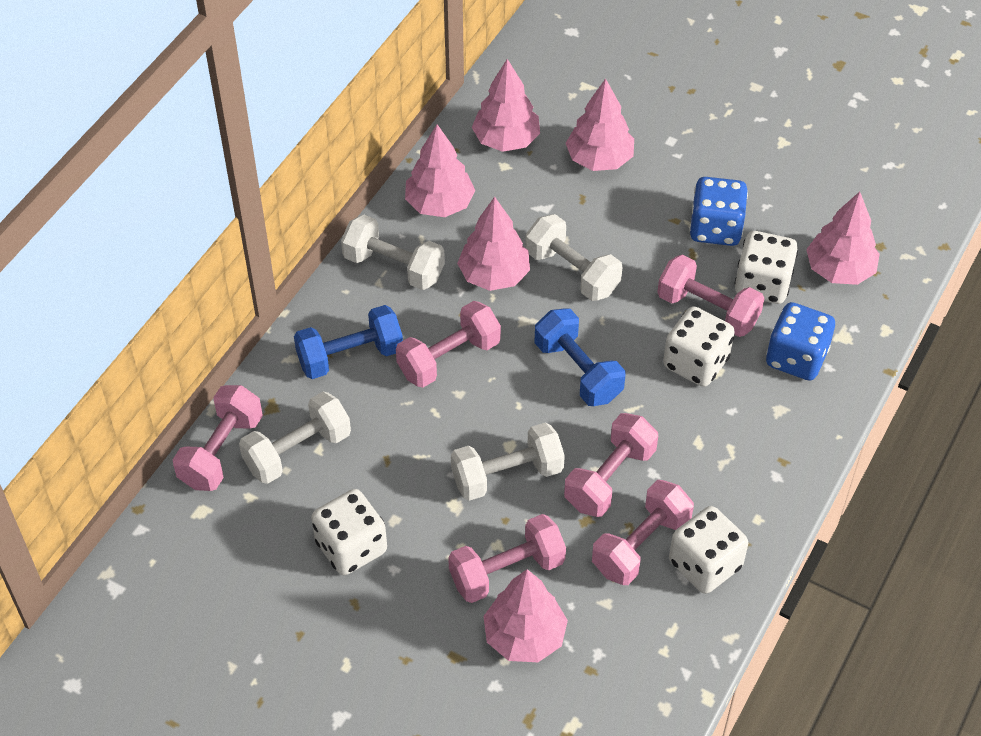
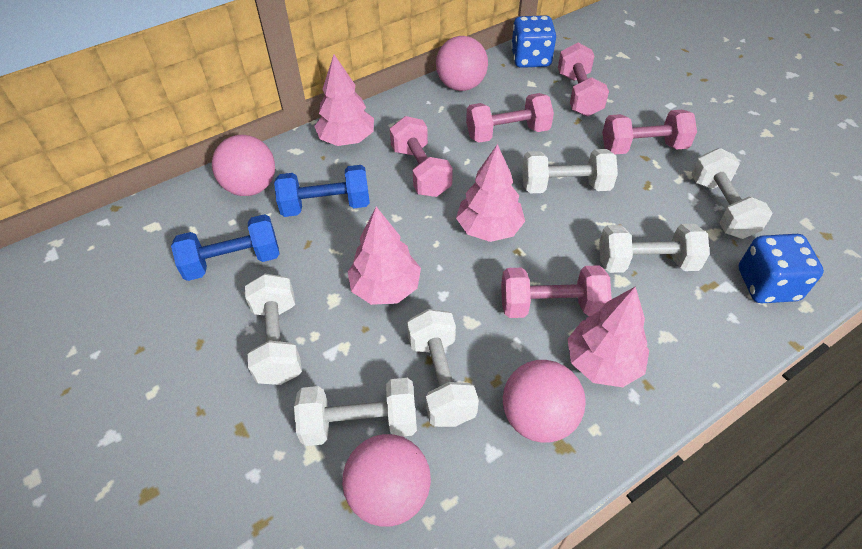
pink ball: none = 0 -> [212,135,275,196] [342,434,431,527] [436,36,488,91] [503,360,586,443] = 4
pink dumbbell: [173,385,263,491] [396,301,501,388] [448,514,566,603] [564,413,658,517] [592,480,694,585] [657,254,765,337] = 6 -> [390,116,453,197] [466,93,554,143] [501,265,612,318] [558,43,609,116] [602,109,697,154] = 5
pink tree: [405,124,475,217] [457,197,530,291] [472,59,540,152] [483,569,568,662] [565,78,634,171] [806,192,880,285] = 6 -> [314,55,374,146] [347,207,421,305] [456,144,525,242] [567,287,649,387] = 4
white dice: [311,489,387,575] [663,306,735,387] [669,506,748,594] [735,231,798,304] = 4 -> none = 0
white dumbbell: [239,392,351,484] [341,215,445,290] [451,423,565,501] [525,214,623,301] = 4 -> [245,274,302,385] [294,378,417,446] [407,309,479,427] [522,149,618,193] [599,224,710,273] [691,148,772,239] = 6

